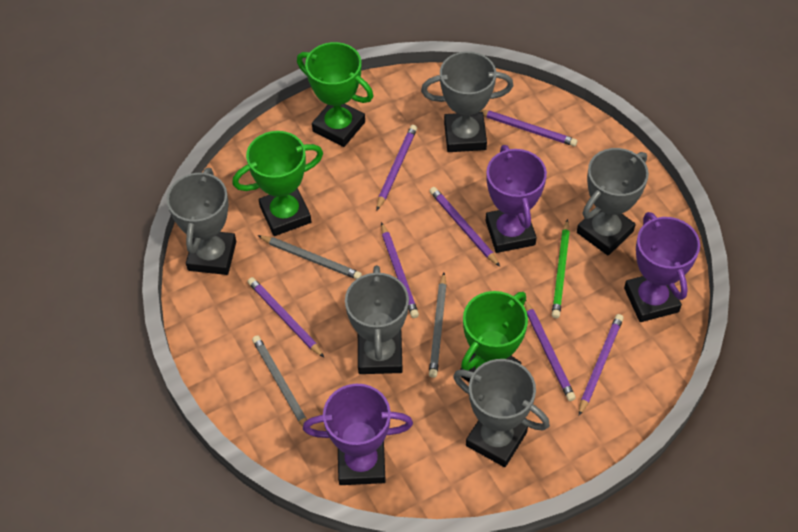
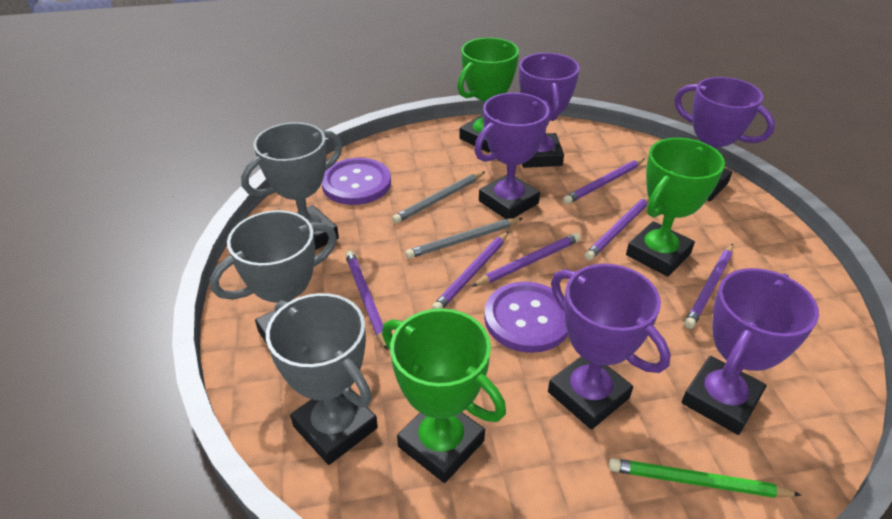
grey pencil: [252,335,307,426] [257,235,362,279] [429,273,447,378] = 3 -> [392,172,485,223] [405,218,523,259] = 2
grey trophy: [167,168,236,275] [345,265,409,374] [421,51,513,152] [453,359,550,467] [577,148,649,256] = 5 -> [210,210,337,344] [241,122,343,250] [266,293,378,465] = 3
purple button: none = 0 -> [321,158,391,205] [484,282,568,353] = 2
purple pencil: [247,277,324,357] [376,125,417,211] [381,222,419,318] [430,187,500,267] [480,110,577,146] [524,300,576,401] [579,314,624,416] = 7 -> [345,250,388,351] [432,231,509,309] [471,233,581,287] [563,158,645,204] [585,196,649,260] [684,244,733,329] = 6
purple trophy: [303,384,413,485] [486,145,547,253] [624,212,700,322] = 3 -> [474,92,552,219] [519,53,580,168] [548,264,671,429] [674,77,775,201] [682,268,819,435] = 5

